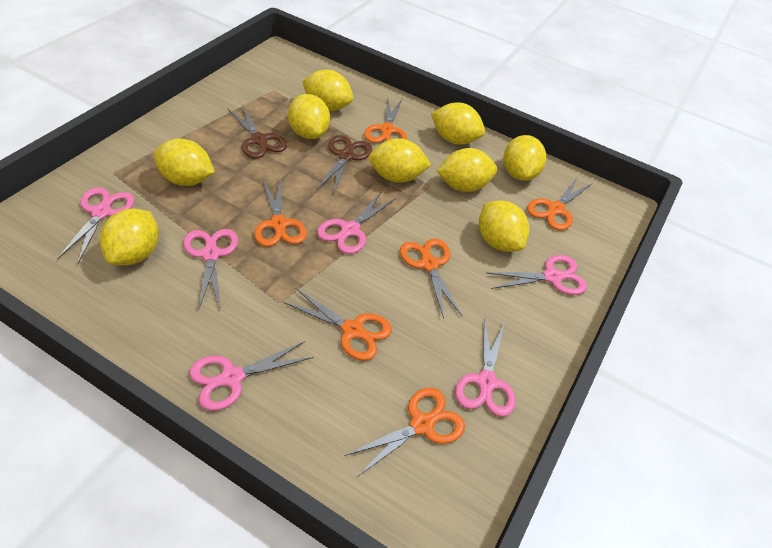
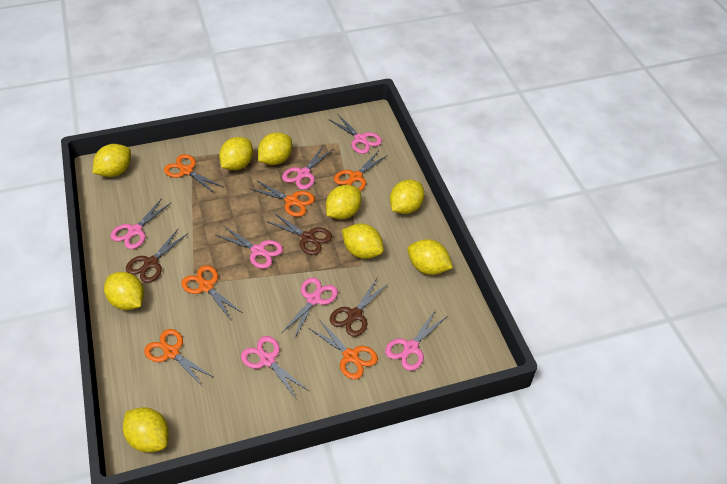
brown scissors: [227,104,287,158] [317,135,372,193] = 2 -> [126,229,188,283] [266,213,332,255] [330,278,389,337] = 3
pink scissors: [57,187,135,263] [183,229,238,309] [189,341,314,411] [317,191,396,254] [455,317,516,417] [486,255,587,295] = 6 -> [111,198,171,249] [216,226,283,269] [241,336,309,398] [282,146,333,190] [282,278,338,339] [330,115,382,154] [385,309,446,371] = 7

